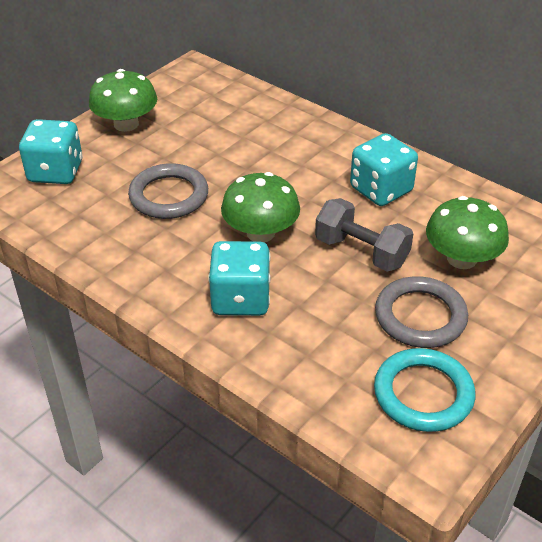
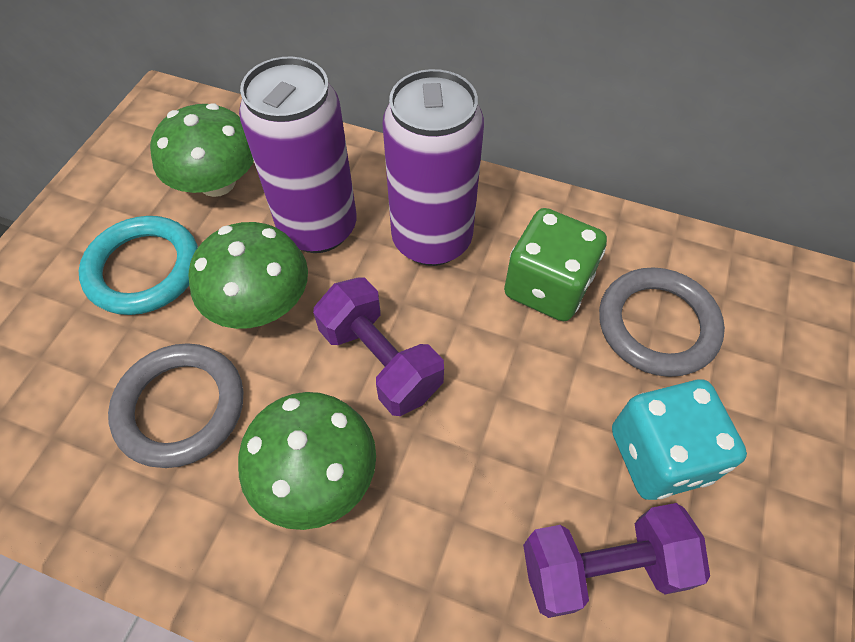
green dice: none = 0 -> [504,208,607,321] = 1
grey dumbbell: [315,198,413,272] = 1 -> none = 0
purple can: none = 0 -> [239,56,356,253] [382,69,484,266] = 2
purple dumbbell: none = 0 -> [313,278,444,416] [523,503,710,618] = 2
turquoise dice: [19,119,82,184] [208,241,271,316] [350,133,418,206] = 3 -> [612,379,747,500] = 1

